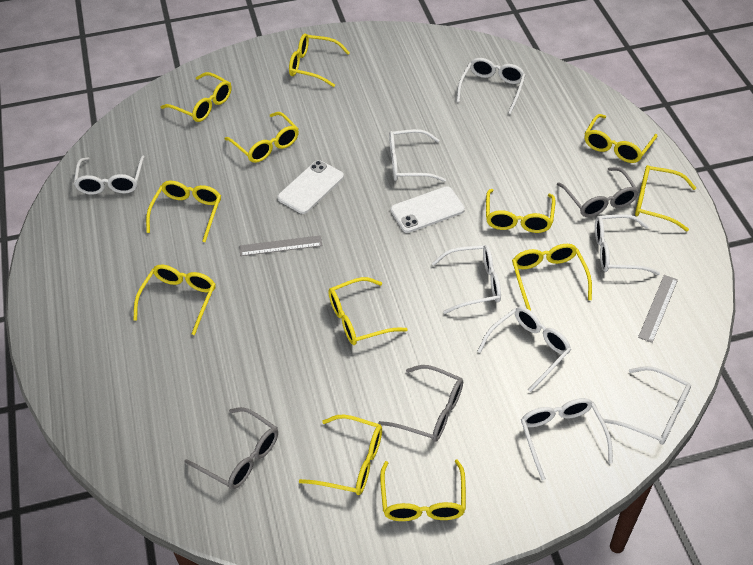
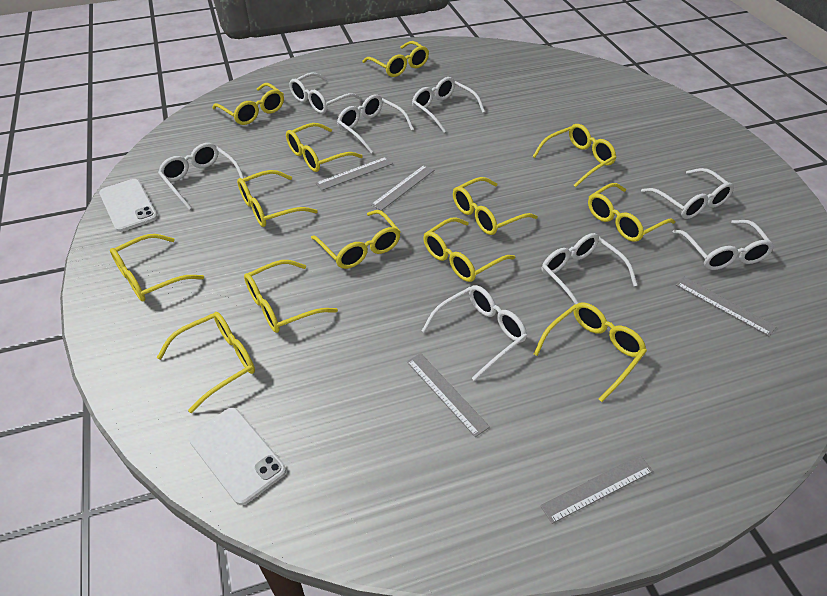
grey glasses: [184,407,278,490] [378,365,463,442] [557,167,639,217] = 3 -> none = 0
grey ruler: [239,235,322,256] [638,275,678,343] = 2 -> [316,157,393,190] [371,165,434,211] [407,353,490,437] [540,455,653,524] [676,276,777,336] = 5
yellow glasses: [133,265,216,335] [146,181,221,242] [161,72,232,122] [224,112,299,163] [289,33,350,87] [299,415,382,495] [328,277,408,345] [380,459,466,521] [486,189,555,233] [512,244,592,311] [584,114,657,163] [635,165,696,232] = 12 -> [110,234,204,301] [157,312,255,413] [212,83,284,125] [237,170,318,227] [244,260,338,333] [286,123,363,172] [311,210,401,269] [362,41,429,77] [423,217,515,282] [453,177,538,235] [532,124,617,187] [534,302,647,402] [588,183,675,242] = 13

